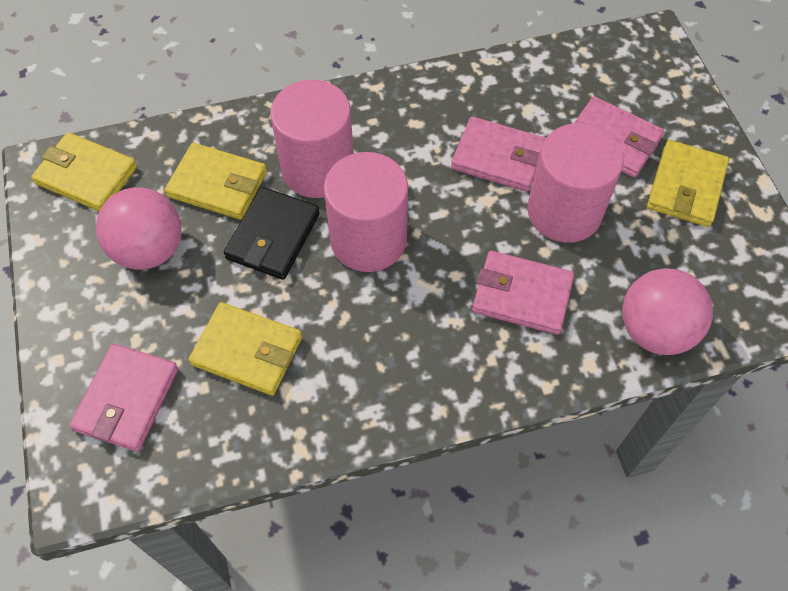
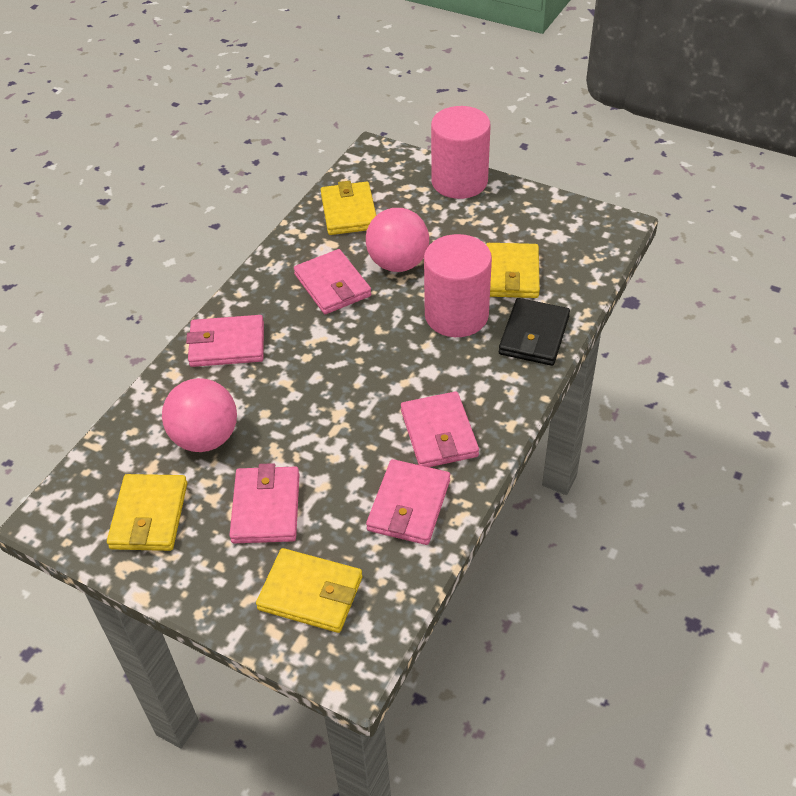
pink cylinder: [270,80,354,198] [324,152,408,272] [527,123,624,243] = 3 -> [424,234,492,337] [431,106,491,199] = 2
pink wallet: [69,344,178,452] [451,116,546,192] [472,251,574,335] [574,96,664,178] = 4 -> [186,315,264,367] [229,463,300,543] [294,249,371,314] [366,459,450,545] [401,391,479,467] = 5

